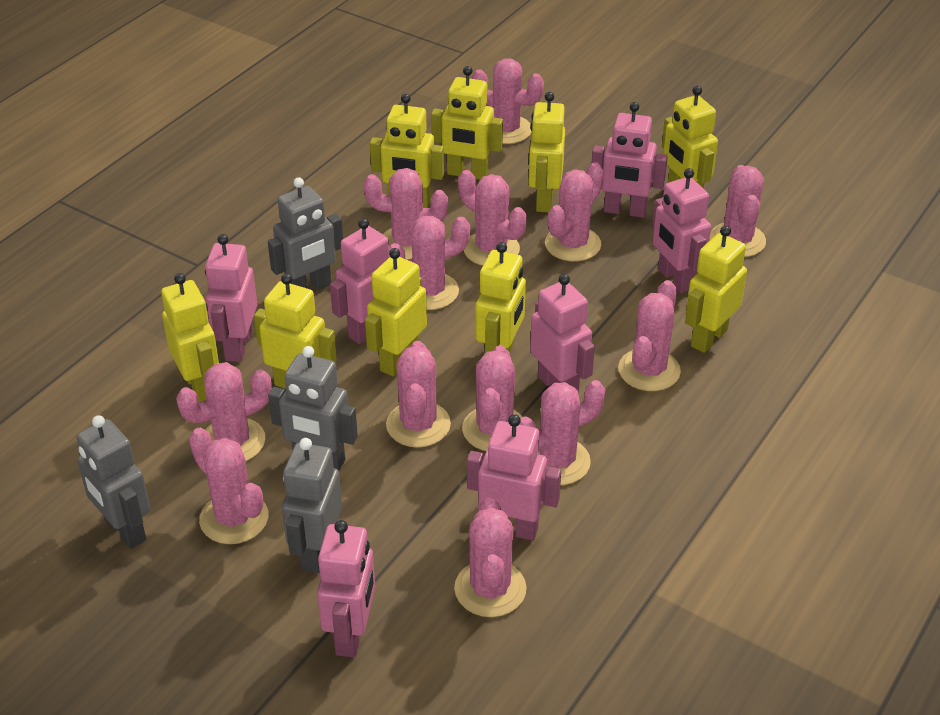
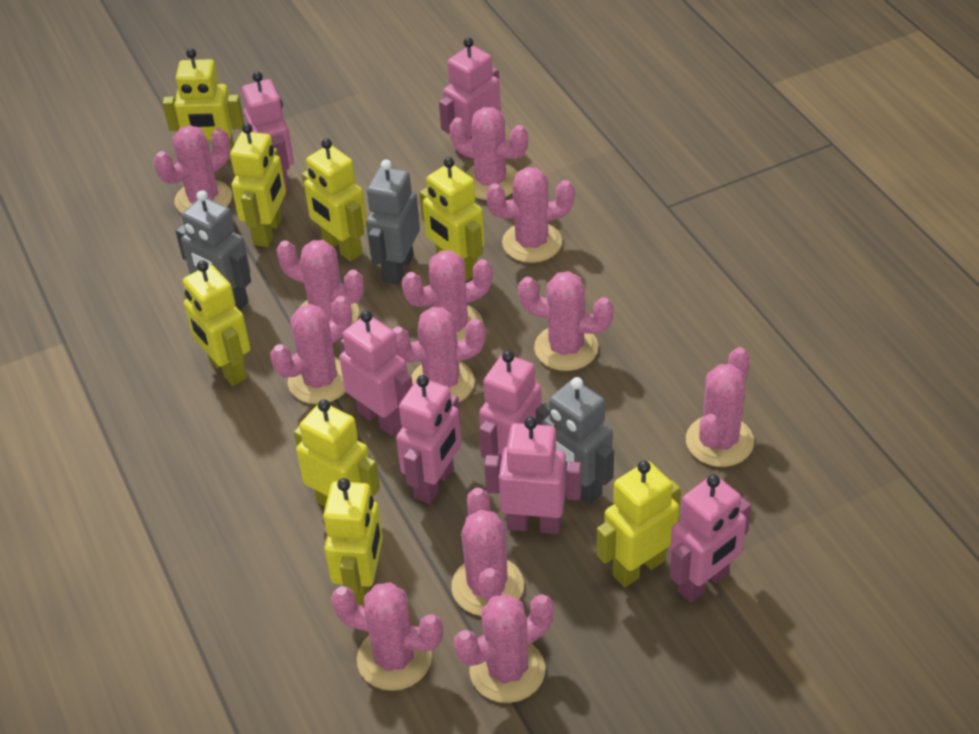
grey robot: [76,415,150,549] [268,177,343,290] [268,346,358,471] [282,438,342,573] = 4 -> [176,190,251,310] [366,159,420,285] [536,377,614,504] = 3
pink cactus: [176,362,272,461] [189,428,268,544] [364,168,448,260] [386,341,451,448] [390,216,470,310] [454,498,526,617] [458,170,527,266] [462,345,522,451] [472,58,544,144] [519,380,605,485] [545,162,604,262] [618,280,681,391] [710,165,766,257] = 13 -> [154,125,232,214] [270,296,352,404] [276,240,364,325] [331,583,443,691] [393,307,486,402] [402,250,493,341] [449,107,528,200] [451,487,524,616] [454,594,553,703] [486,167,575,263] [518,271,614,371] [686,347,754,467] = 12
yellow robot: [161,273,219,402] [254,273,336,389] [365,248,427,376] [370,94,444,208] [431,66,503,180] [475,242,526,353] [528,92,565,212] [662,86,718,189] [685,226,747,353] = 9 -> [162,48,244,160] [183,260,250,386] [230,123,286,247] [294,399,380,507] [302,138,366,261] [323,478,383,606] [419,157,485,281] [596,460,681,587] = 8

